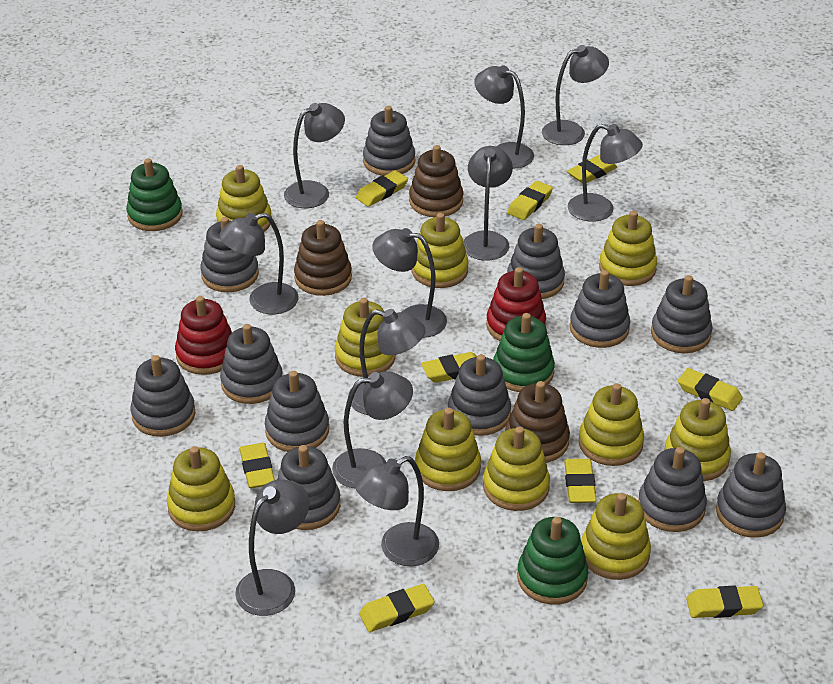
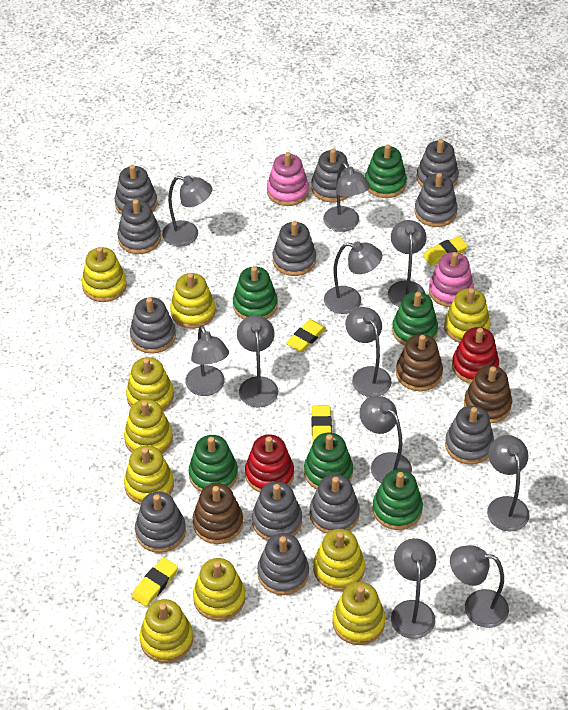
green stacking toy: [126,158,183,231] [493,313,555,392] [517,517,588,605] = 3 -> [189,435,238,492] [233,266,278,319] [304,432,353,489] [365,144,407,198] [372,469,423,530] [392,292,438,345] = 6
pink stacking toy: none = 0 -> [267,152,309,206] [429,252,474,307] = 2
yellow eraser: [239,443,275,488] [356,170,408,207] [359,584,434,632] [421,352,477,383] [507,181,553,220] [564,459,597,503] [567,155,618,183] [678,368,743,411] [686,586,764,618] = 9 -> [132,557,178,607] [286,319,326,352] [312,405,332,442] [423,236,468,266] = 4

